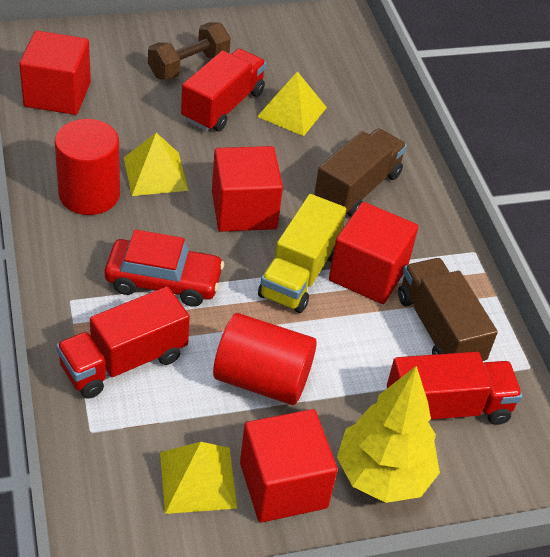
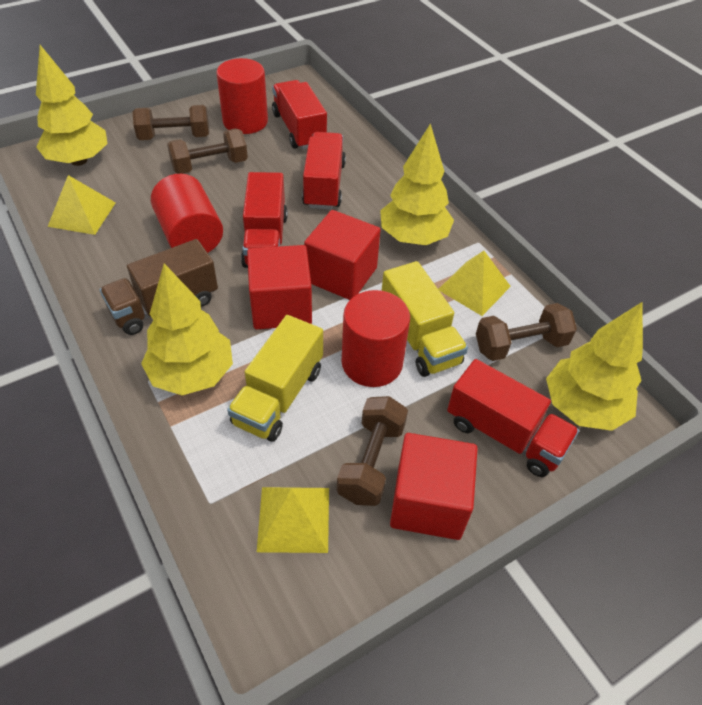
brown dumbbell: [148,22,231,80] = 1 -> [132,105,209,140] [167,129,248,174] [337,396,408,506] [476,303,577,361] = 4
brown truck: [314,128,407,217] [398,258,498,361] = 2 -> [100,239,218,335] = 1
red car: [105,229,224,307] = 1 -> none = 0
red cube: [19,31,91,115] [212,146,283,232] [240,409,337,522] [329,202,418,304] = 4 -> [247,245,312,329] [304,210,380,300] [390,433,478,540] = 3
red cylinder: [55,119,120,215] [213,313,317,405] = 2 -> [151,174,223,253] [216,58,268,134] [342,290,410,387] = 3
red truck: [56,286,190,399] [181,49,266,131] [387,352,522,425] = 3 -> [241,172,288,268] [272,80,327,150] [302,132,346,210] [447,359,579,477] = 4
yellow tree: [337,366,440,503] = 1 -> [36,45,108,166] [141,263,233,395] [380,123,454,245] [546,302,643,431] = 4
yellow truck: [258,194,346,313] = 1 -> [227,315,323,442] [382,261,468,377] = 2

